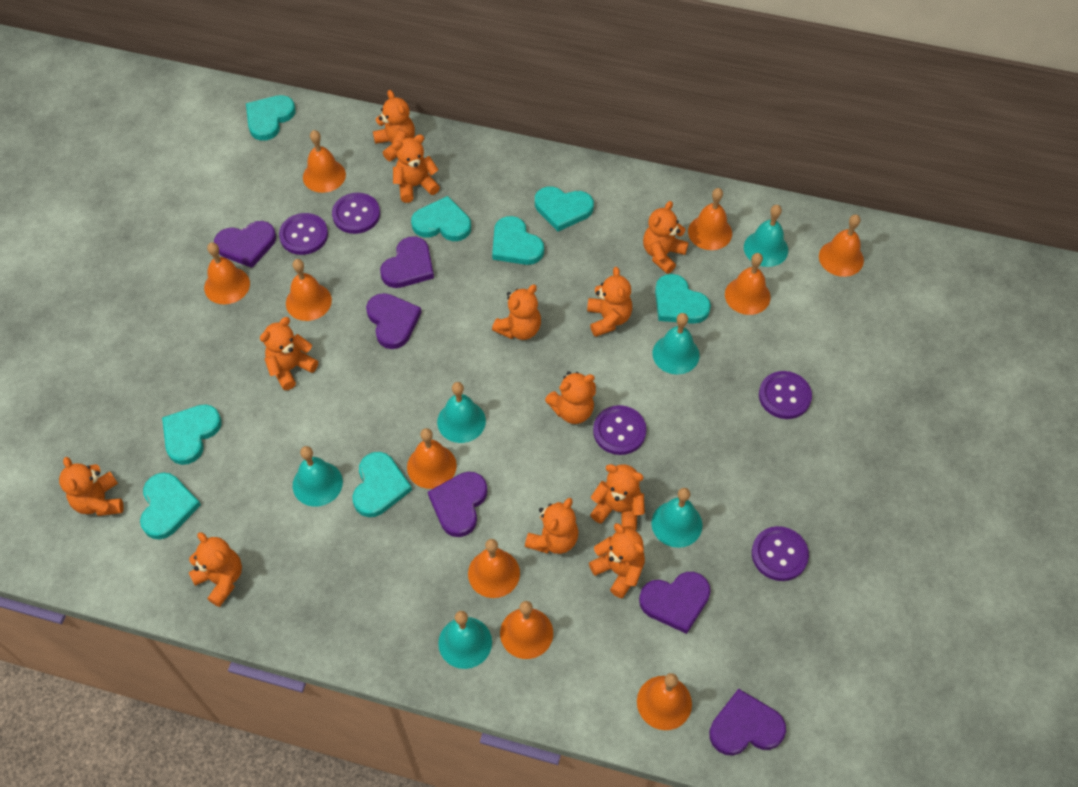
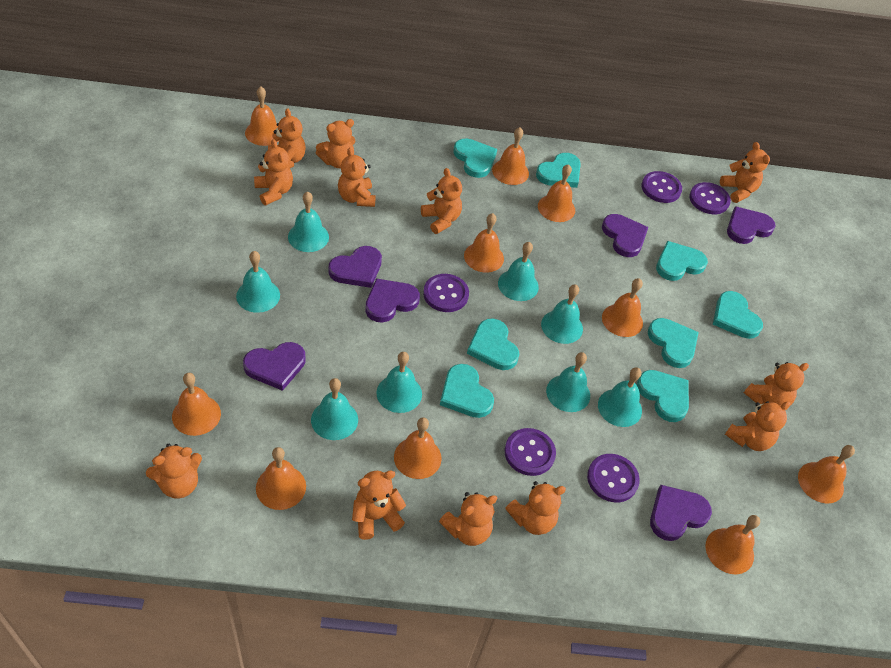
turquoise bell: [293,446,343,507] [437,382,486,443] [438,611,492,669] [651,488,702,548] [652,313,699,375] [744,205,788,267] = 6 -> [236,251,280,313] [288,191,329,252] [311,378,358,440] [376,352,422,413] [498,242,539,301] [541,284,583,344] [546,352,590,412] [598,367,642,427] = 8

